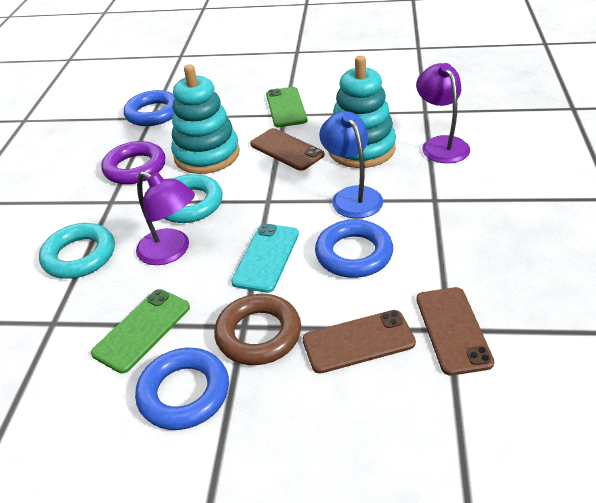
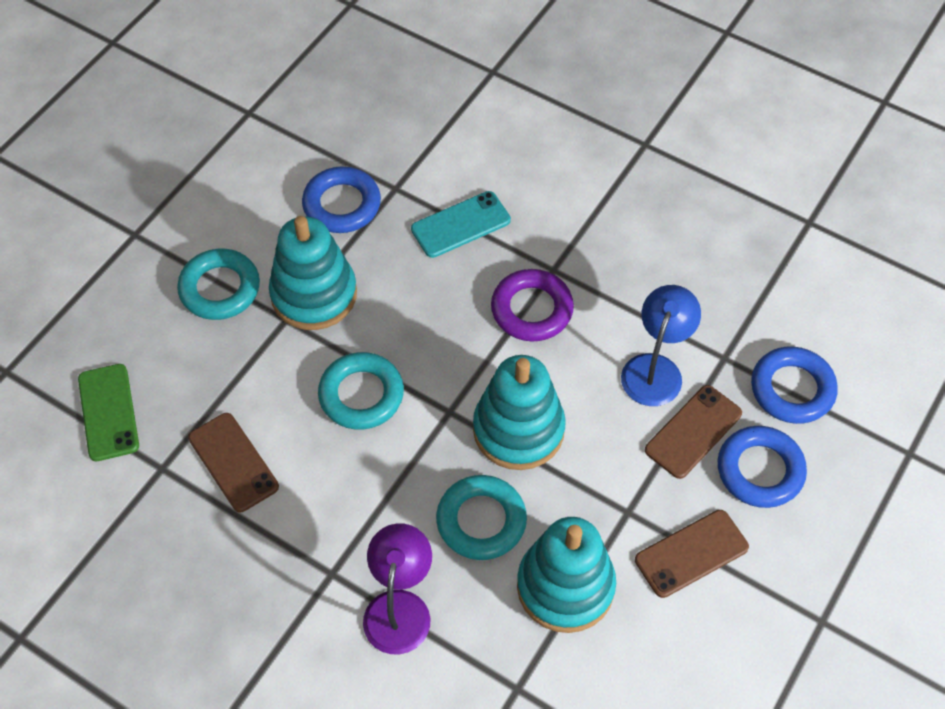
brown ring: [214,294,301,365] = 1 -> none = 0
green phone: [91,289,190,373] [266,87,307,127] = 2 -> [78,364,139,461] = 1
purple lamp: [136,171,195,265] [416,63,470,163] = 2 -> [363,523,432,654] = 1
turquoise ring: [39,223,115,279] [164,174,223,223] = 2 -> [177,249,260,320] [318,352,404,430] [436,475,527,560] = 3
turquoise stacking toy: [171,64,240,174] [329,56,396,168] = 2 -> [269,216,357,330] [473,355,566,470] [517,517,616,633] = 3

